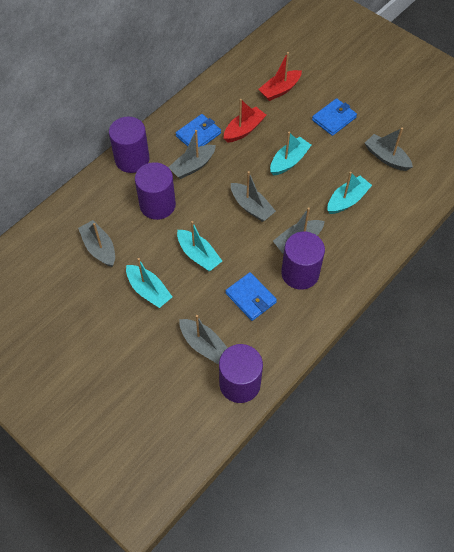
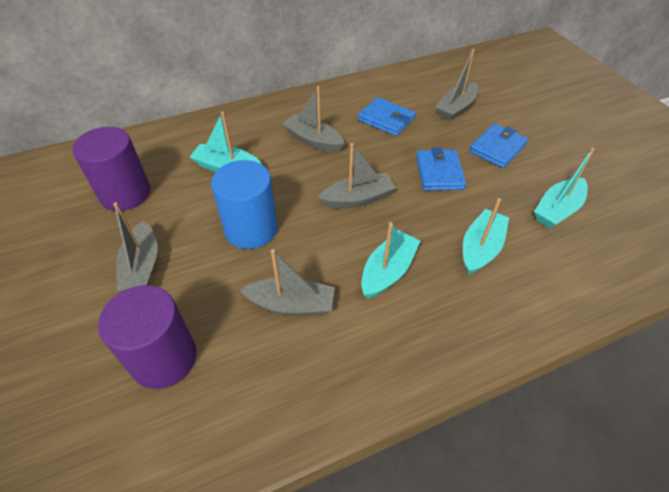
blue cylinder: none = 0 -> [211,160,278,249] = 1
grey boat: [78,220,115,267] [168,130,216,179] [179,315,227,364] [231,171,276,222] [273,207,325,254] [365,128,413,171] = 6 -> [113,202,158,292] [240,249,335,316] [282,86,345,152] [318,143,396,209] [435,49,478,121] = 5
purple cylinder: [109,117,150,173] [135,162,176,220] [219,344,263,403] [281,232,325,290] = 4 -> [72,127,150,211] [98,285,196,389] = 2
red boat: [224,99,266,143] [259,52,302,101] = 2 -> none = 0

